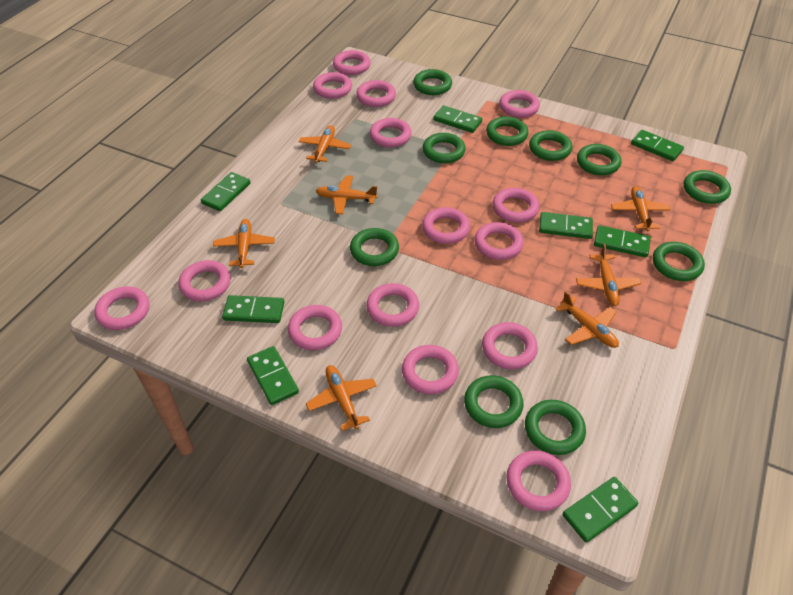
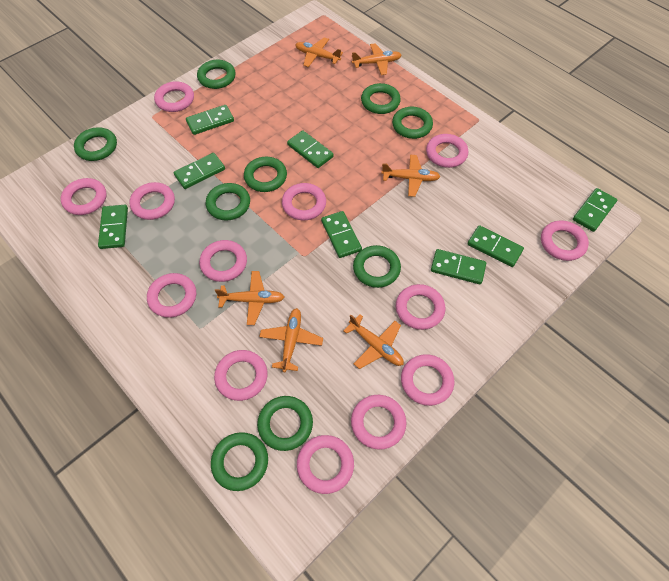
green ring: [350,228,399,266] [413,69,452,95] [423,133,466,163] [464,375,524,428] [486,116,529,146] [525,400,586,455] [529,130,572,161] [577,144,621,175] [653,242,705,281] [684,170,731,204] = 10 -> [74,127,117,161] [197,60,236,89] [206,183,250,220] [211,432,268,491] [244,157,287,192] [257,396,313,451] [353,245,401,288] [361,83,401,114] [392,107,433,139] = 9
orange plane: [213,219,275,268] [298,125,351,163] [306,365,377,431] [316,175,378,214] [555,291,619,348] [576,244,641,306] [611,186,671,231] = 7 -> [215,271,284,325] [259,308,323,372] [295,37,343,67] [344,314,404,369] [352,43,401,75] [381,155,441,197] = 6
pink ring: [94,286,149,330] [178,260,231,301] [288,305,342,350] [313,72,352,99] [333,50,371,75] [356,80,396,107] [366,283,419,327] [370,118,412,147] [402,345,459,394] [422,207,470,244] [474,222,524,260] [482,322,538,369] [492,188,539,223] [499,90,540,118] [506,450,571,511] = 15 -> [60,178,107,215] [129,182,175,220] [147,273,196,318] [154,81,194,112] [199,240,247,282] [214,350,268,401] [282,183,326,220] [297,435,354,494] [351,395,406,450] [396,284,445,330] [401,354,454,406] [426,134,468,168] [541,221,589,261] = 13

